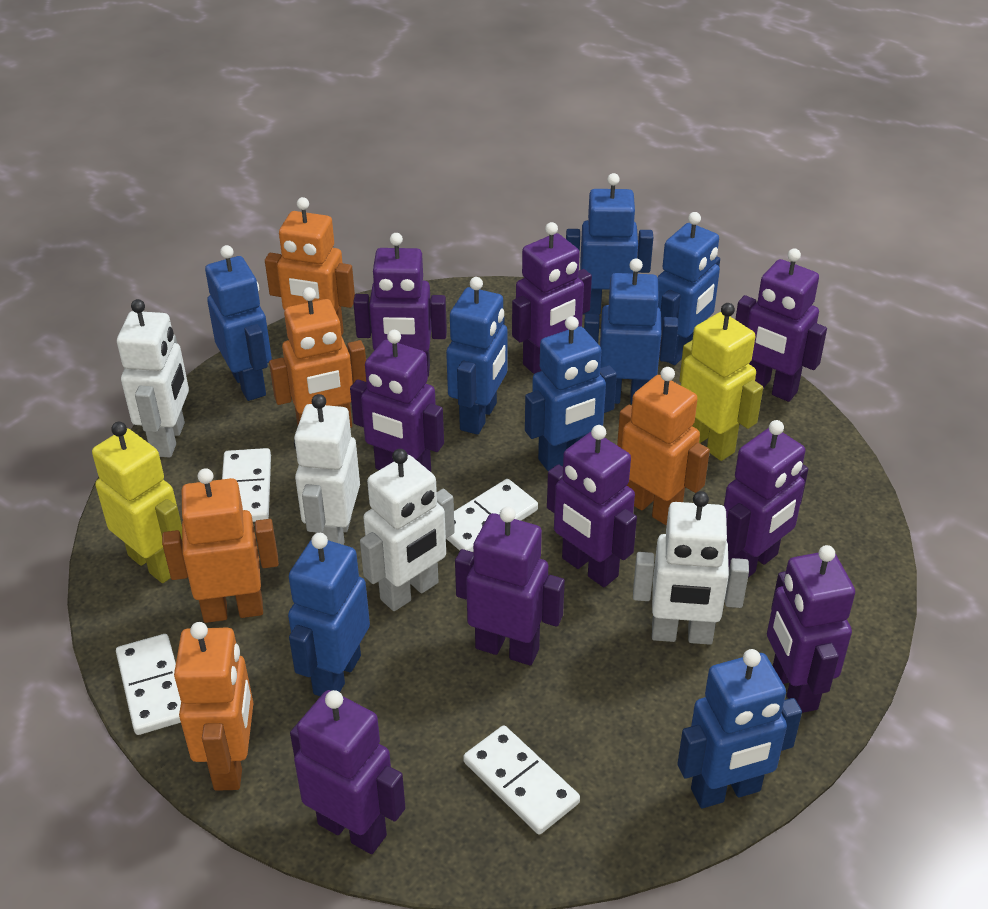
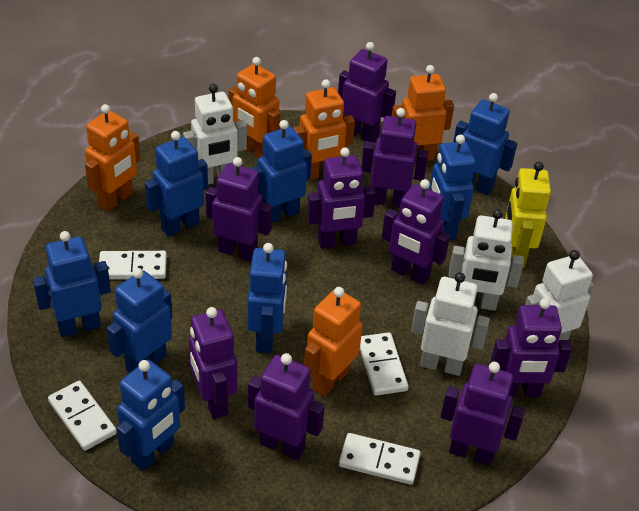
yellow robot: [92,422,182,583] [679,303,763,461] = 2 -> [505,162,551,268] = 1

